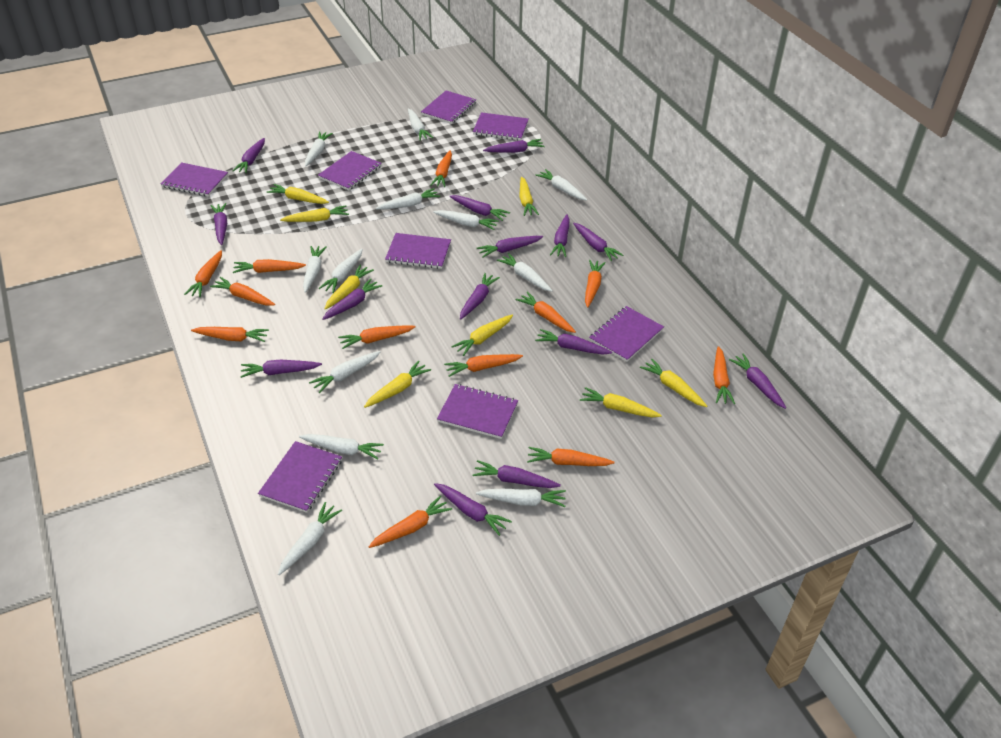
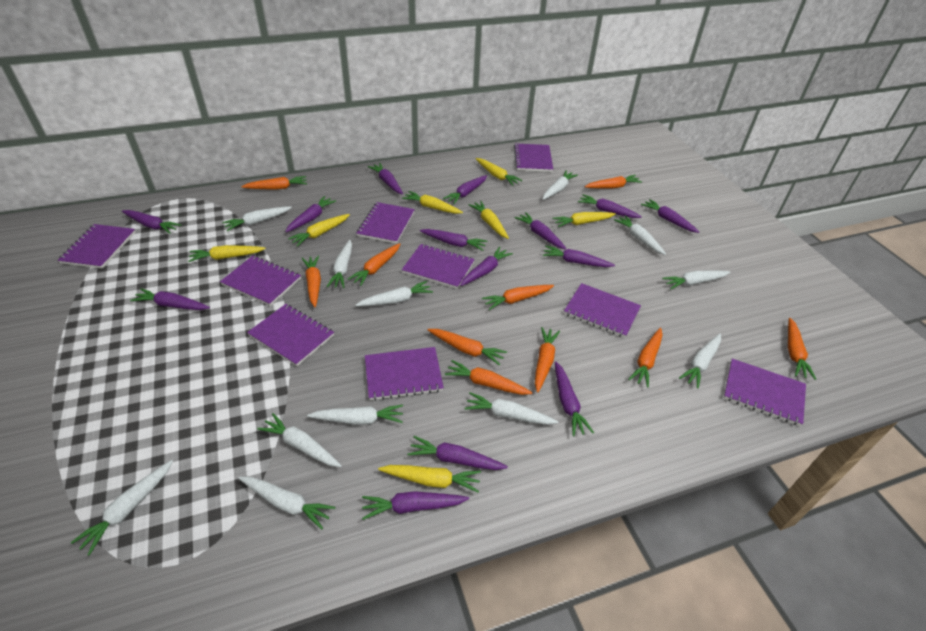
orange carrot: [184,250,222,297] [191,327,269,342] [210,277,275,306] [233,259,306,273] [338,325,416,349] [369,495,452,548] [430,150,452,187] [444,354,523,377] [516,292,576,333] [527,447,615,466] [585,260,606,308] [713,346,735,404] = 12 -> [241,176,307,190] [302,256,321,307] [347,243,400,286] [428,329,507,366] [445,360,533,395] [482,285,554,310] [535,327,560,392] [585,175,642,188] [628,328,663,388] [788,318,816,380] = 10
purple notebook: [160,162,228,197] [258,441,342,513] [318,151,382,191] [385,233,451,269] [421,91,476,124] [437,384,518,439] [473,112,529,141] [589,306,664,362] = 8 -> [58,224,136,269] [220,256,301,306] [247,304,334,366] [356,202,415,244] [365,347,444,401] [402,244,475,289] [514,143,553,172] [564,283,641,338] [724,359,806,426] = 9
yellow carrot: [267,184,329,204] [280,205,349,222] [324,265,374,310] [364,361,431,408] [451,314,513,356] [519,177,539,216] [580,387,662,417] [640,359,707,407] = 8 -> [188,245,266,262] [288,214,350,247] [378,465,481,492] [402,191,463,214] [468,201,509,239] [476,158,523,186] [553,212,616,227] = 7

